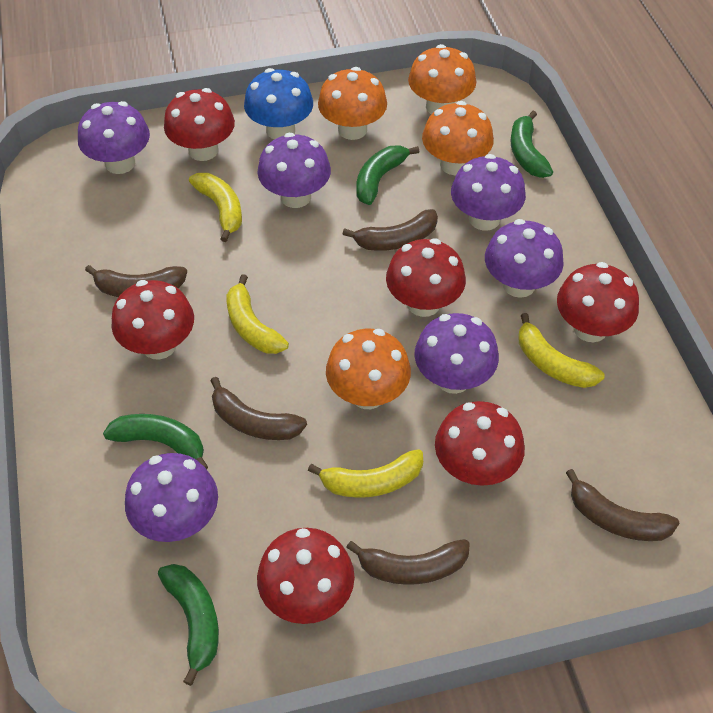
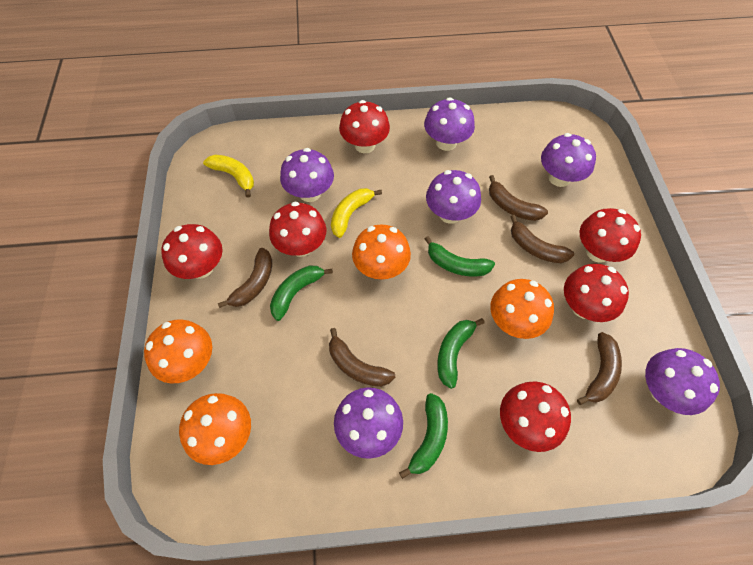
blue mushroom: [244,68,313,139] = 1 -> none = 0
yellow banana: [189,173,242,242] [226,274,289,354] [308,449,423,498] [519,313,605,388] = 4 -> [203,154,254,198] [331,188,382,238] = 2

